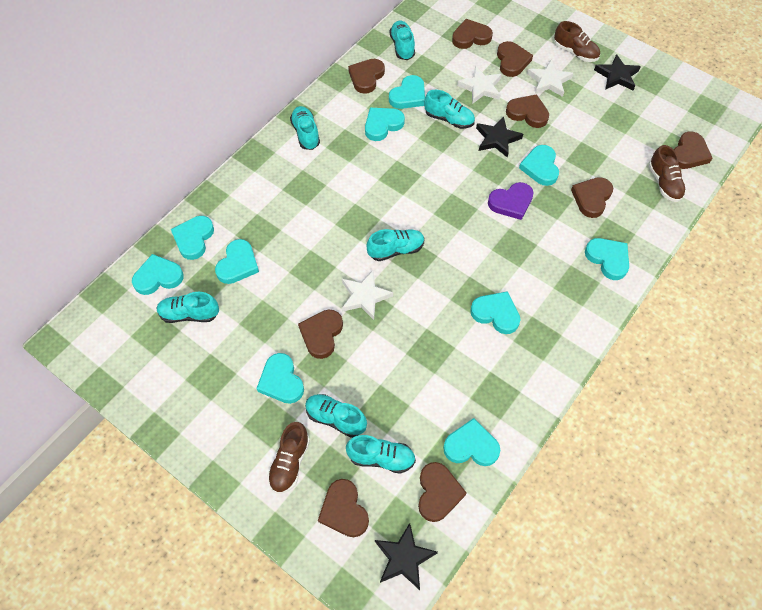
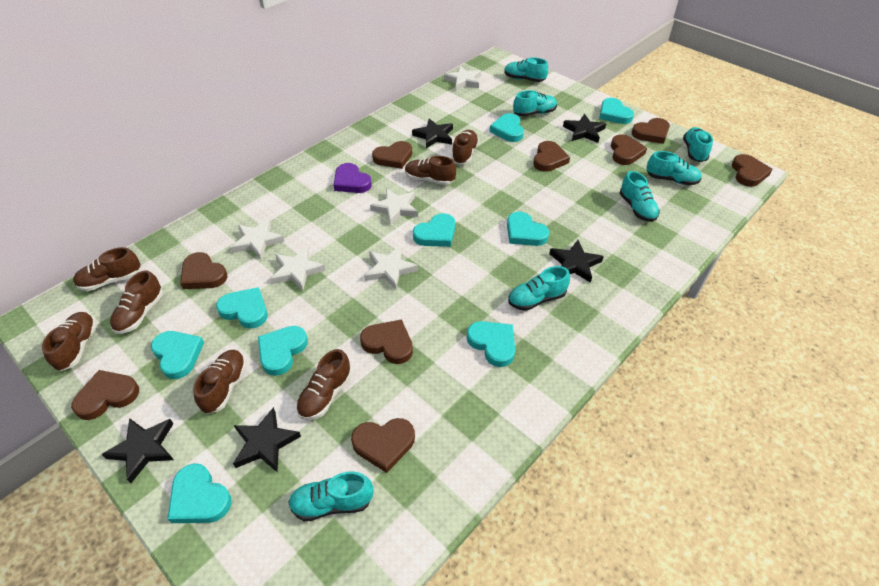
black star: [375,523,438,590] [476,116,523,158] [594,54,641,90] = 3 -> [102,418,174,483] [233,407,301,472] [412,119,453,148] [549,240,604,283] [563,114,606,143] = 5
brown shoe: [267,422,310,493] [554,21,600,62] [649,145,686,202] = 3 -> [42,312,97,371] [73,247,141,291] [110,270,163,334] [193,350,247,414] [296,349,351,420] [405,156,456,185] [452,130,479,164] = 7
turquoise heart: [132,254,184,295] [171,216,214,260] [215,239,259,284] [256,353,304,404] [365,108,405,141] [389,75,425,109] [443,418,500,466] [470,291,521,334] [519,145,559,186] [585,238,629,280] = 10 -> [151,331,204,379] [168,463,232,523] [216,287,268,329] [258,326,308,376] [413,213,455,247] [467,321,515,367] [490,113,524,142] [507,211,549,246] [599,98,634,124] = 9
white star: [342,270,393,320] [457,66,501,104] [527,60,573,97] = 3 -> [231,219,285,259] [270,247,325,290] [365,246,418,290] [370,188,418,225] [444,66,481,90] = 5

